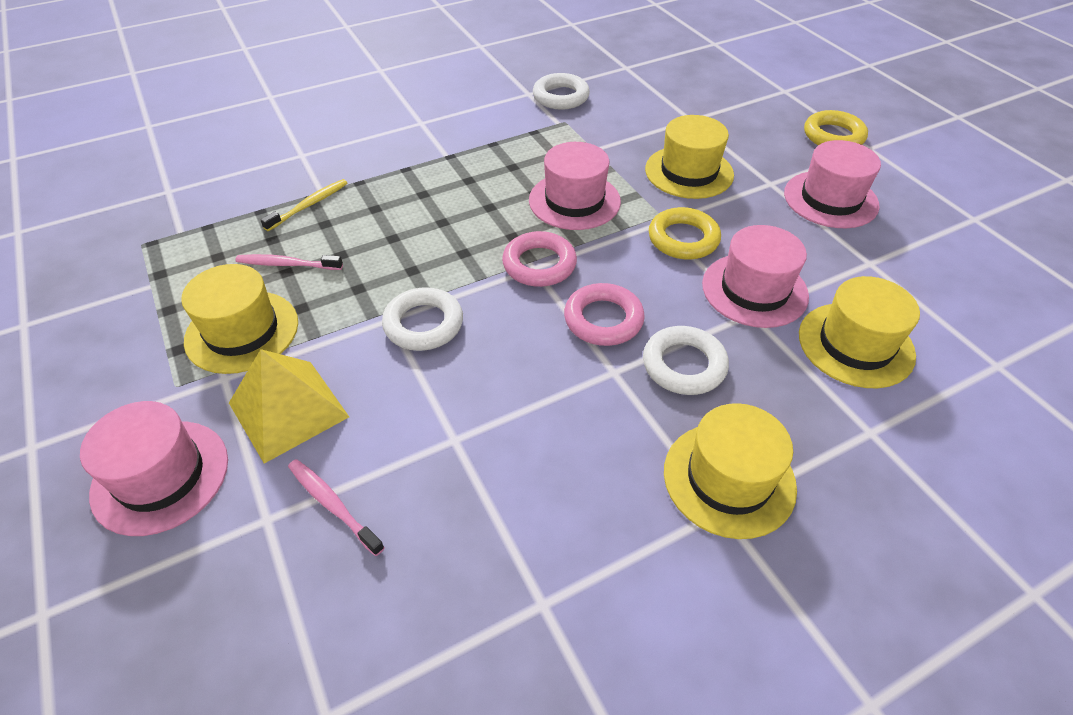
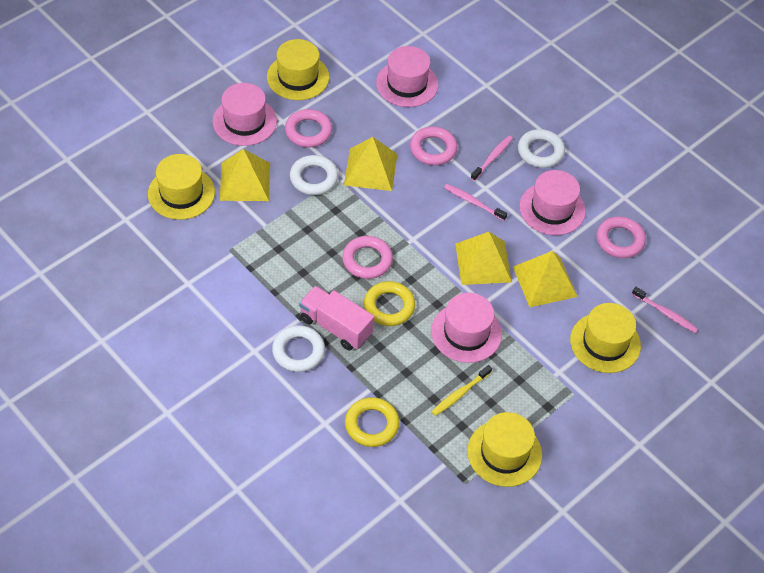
pink ring: [502,231,577,287] [564,283,645,346] = 2 -> [285,109,332,147] [342,236,393,279] [410,127,457,165] [596,216,646,258] = 4
pink toothbrush: [235,254,343,270] [288,459,385,556] = 2 -> [444,184,507,221] [471,136,513,181] [632,287,698,333] = 3
pink truck: none = 0 -> [299,286,374,351] = 1
yellow pyramid: [229,349,349,464] = 1 -> [220,149,270,201] [344,137,397,191] [455,232,512,285] [513,251,578,307] = 4

